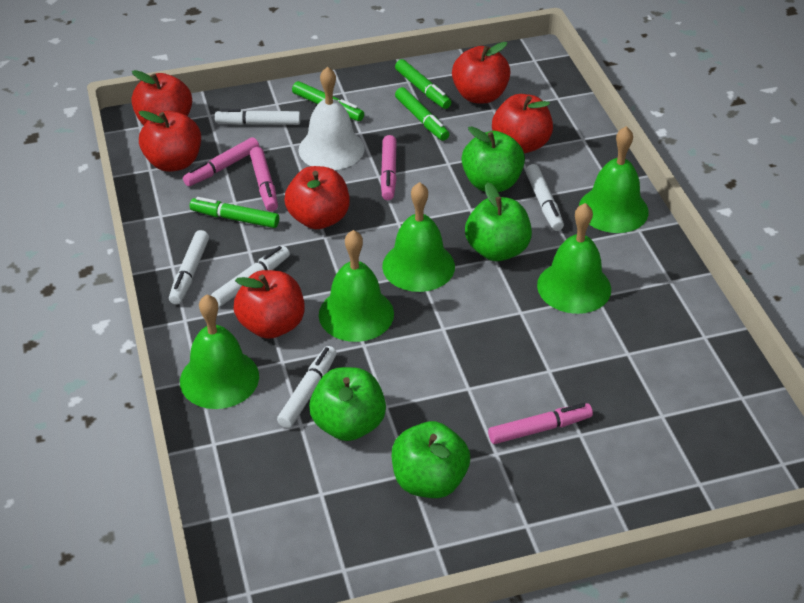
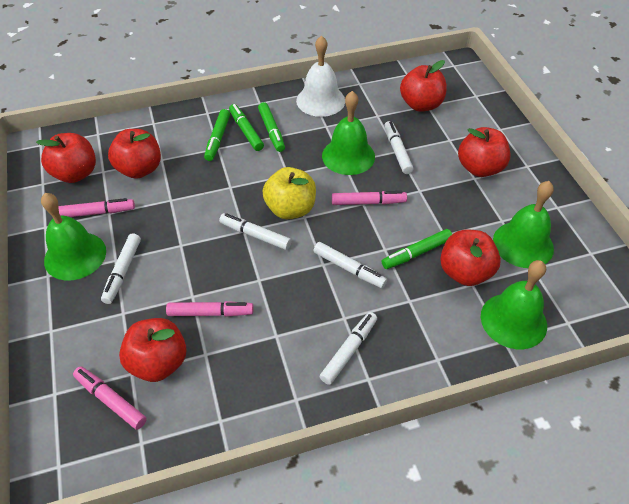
green apple: [309,367,386,441] [392,421,470,498] [462,126,525,192] [465,182,532,261] = 4 -> none = 0
green bell: [180,295,259,409] [319,230,394,342] [382,182,455,292] [537,203,611,314] [579,126,649,233] = 5 -> [41,193,106,280] [322,91,375,175] [481,260,547,349] [493,181,554,268] = 4
yellow apple: none = 0 -> [262,167,316,219] = 1

